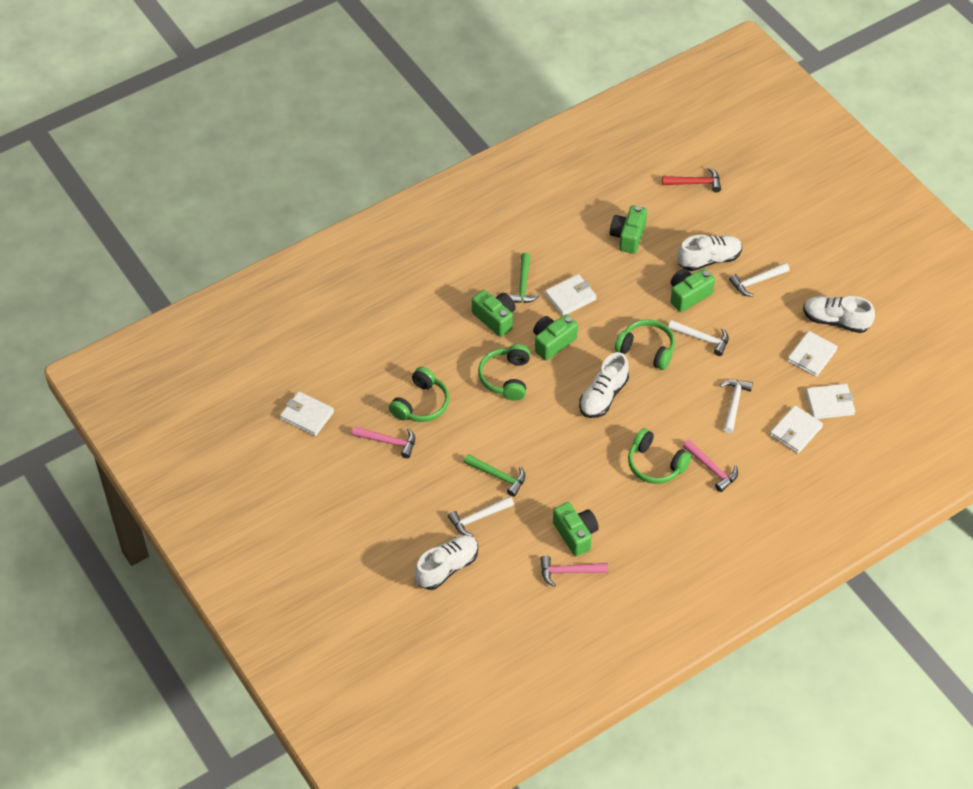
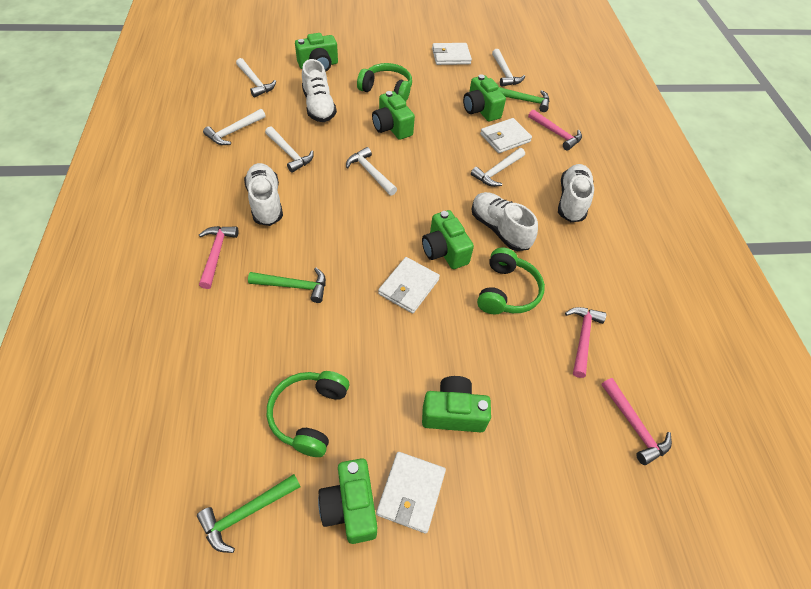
green camera: [472,290,516,337] [533,314,578,361] [553,502,599,556] [610,205,647,254] [670,269,715,312] = 5 -> [295,33,338,72] [318,458,377,544] [372,91,415,140] [422,210,474,269] [422,376,491,432] [463,74,506,121] = 6
green hammer: [464,454,526,497] [509,253,540,303] = 2 -> [197,474,301,553] [248,268,326,303] [498,87,550,112] = 3
green headphones: [389,367,449,422] [478,344,530,401] [615,319,675,370] [628,428,692,484] = 4 -> [267,371,349,457] [357,63,412,102] [477,248,545,314] = 3
pink hammer: [352,426,415,458] [540,555,608,587] [683,440,738,492] = 3 -> [199,226,239,289] [528,109,582,150] [565,307,607,378] [601,378,672,465] = 4
red hammer: [662,167,721,192] = 1 -> none = 0
white hammer: [448,496,514,537] [668,320,729,356] [720,380,753,433] [729,263,790,297] = 4 -> [203,109,266,145] [236,58,276,98] [265,126,314,173] [346,147,397,196] [471,148,525,187] [492,49,525,87] = 6
white wallet: [280,391,334,436] [545,274,597,316] [770,405,823,454] [787,331,838,377] [806,384,855,419] = 5 -> [376,452,446,533] [378,257,440,313] [432,43,472,65] [480,118,532,153] = 4

